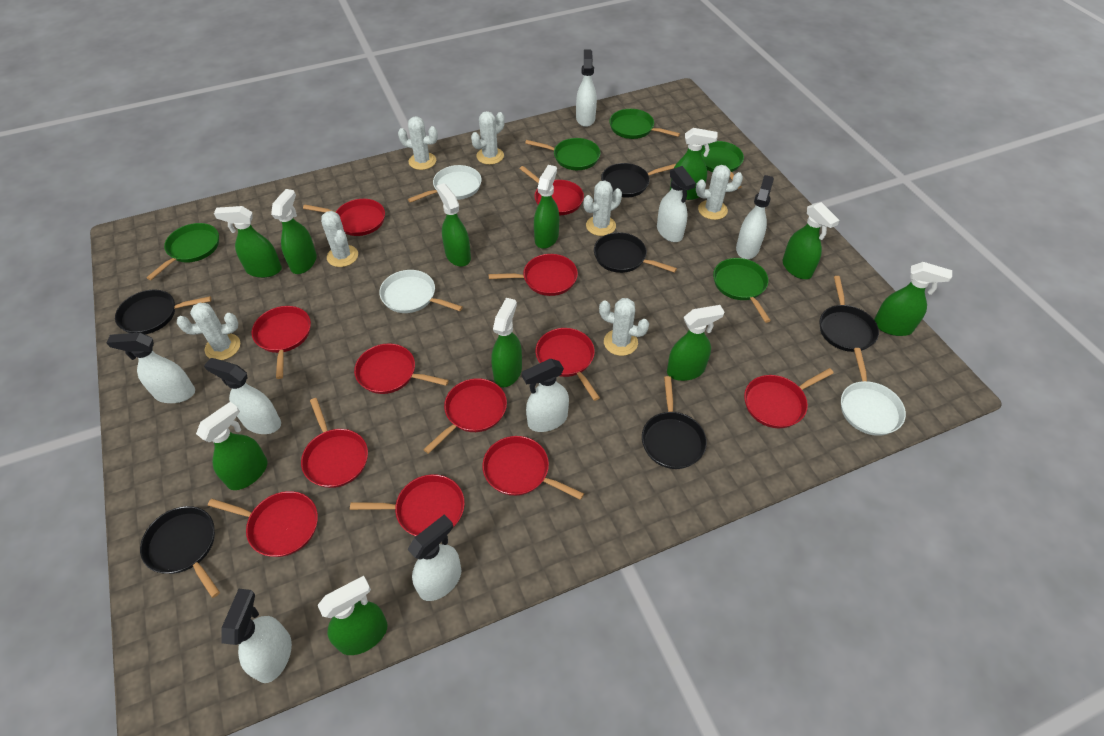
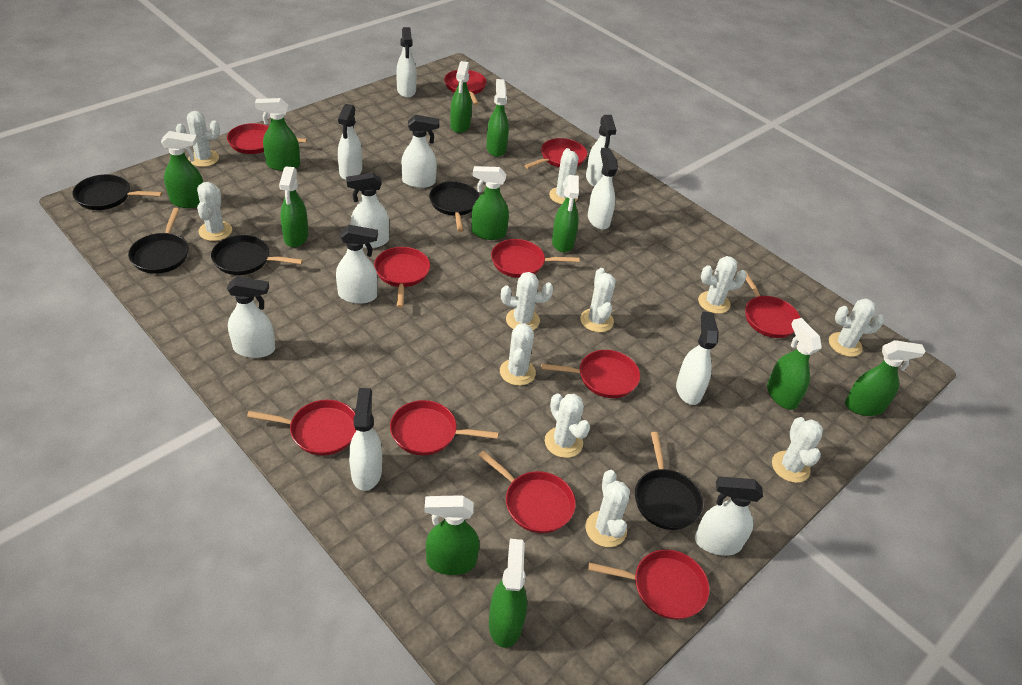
black pan: [115,289,211,334] [140,506,220,598] [594,232,677,273] [601,163,676,198] [642,376,707,469] [820,276,879,352] = 6 -> [72,174,162,210] [128,208,189,274] [211,235,303,275] [429,181,480,232] [635,432,703,530] = 5
green pan: [146,223,219,280] [525,138,601,170] [609,109,680,139] [701,141,744,189] [713,258,771,323] = 5 -> none = 0
red pan: [208,491,318,557] [252,306,311,379] [301,398,368,488] [303,199,385,236] [350,474,465,536] [354,343,449,394] [423,378,507,454] [482,436,584,500] [489,254,578,296] [519,166,584,215] [536,328,600,401] [744,368,834,428] = 12 -> [227,123,307,154] [247,400,357,455] [374,247,430,308] [390,400,499,455] [444,70,487,105] [479,451,576,533] [491,239,580,278] [524,138,587,169] [541,350,640,398] [588,549,710,620] [745,270,800,338] = 11
white cactus: [177,303,240,360] [321,211,358,267] [398,116,438,170] [471,111,505,165] [584,181,622,236] [599,298,649,356] [696,165,743,220] = 7 -> [176,111,220,167] [197,182,232,241] [500,323,536,386] [501,272,553,331] [545,393,590,458] [549,148,578,204] [580,268,616,332] [585,470,630,547] [698,256,747,314] [772,417,823,483] [829,298,884,357] = 11
white pan: [379,270,463,313] [408,165,482,203] [841,348,906,436] = 3 -> none = 0
white spray bottle: [106,333,195,403] [204,358,281,434] [221,589,292,683] [407,514,461,601] [522,359,569,432] [576,50,597,127] [657,166,696,242] [736,175,774,259] = 8 -> [227,276,275,358] [336,225,378,304] [338,104,362,180] [346,173,389,248] [349,388,382,491] [396,27,417,98] [401,115,440,188] [586,115,616,187] [588,148,618,230] [676,312,719,405] [695,477,763,556] = 11

